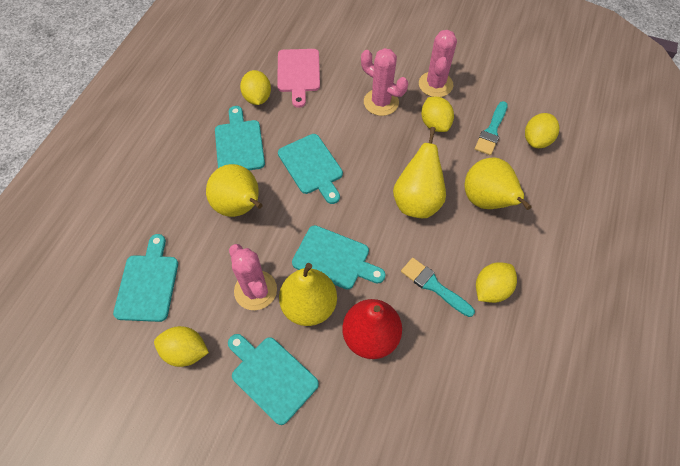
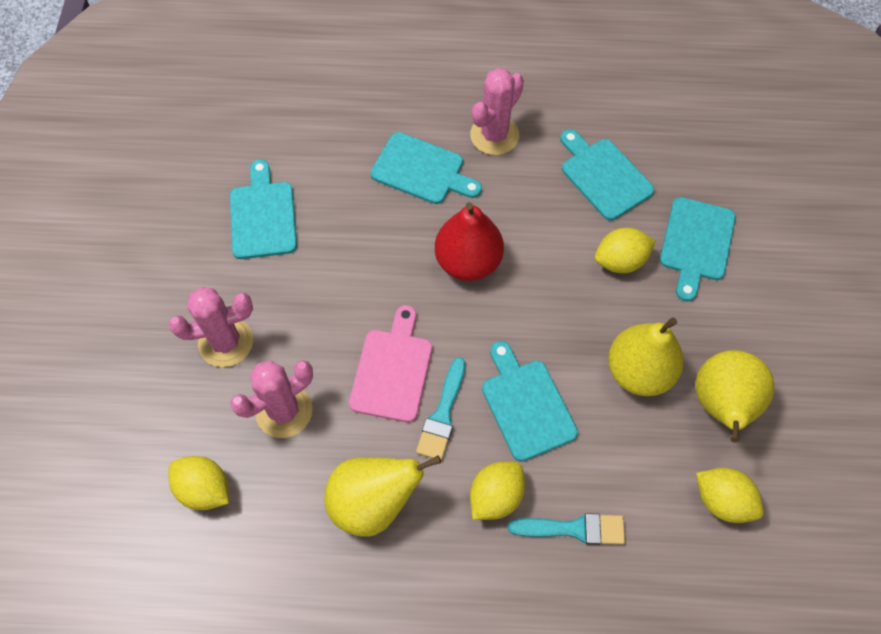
yellow lemon: [154,326,209,367] [240,70,271,105] [421,97,454,132] [476,262,517,303] [525,113,559,148] = 5 -> [168,456,229,510] [470,461,525,520] [595,228,656,273] [696,468,764,523] = 4
yellow pear: [206,164,263,217] [279,263,337,326] [393,127,446,218] [465,157,532,210] = 4 -> [324,455,441,537] [608,317,684,396] [696,350,774,443] = 3

